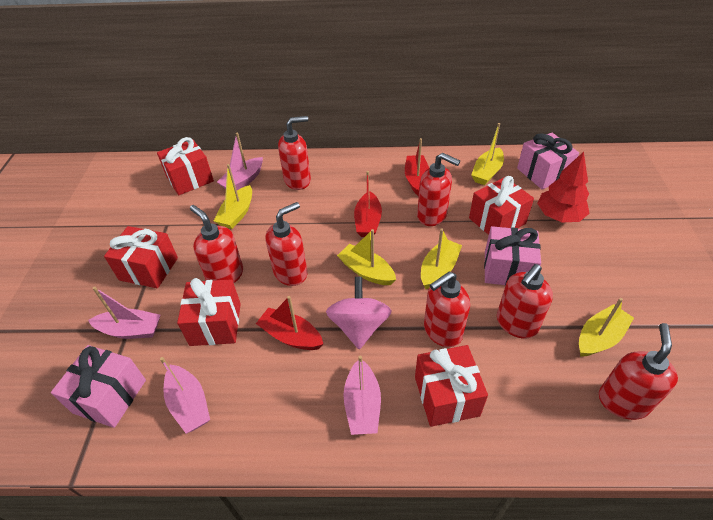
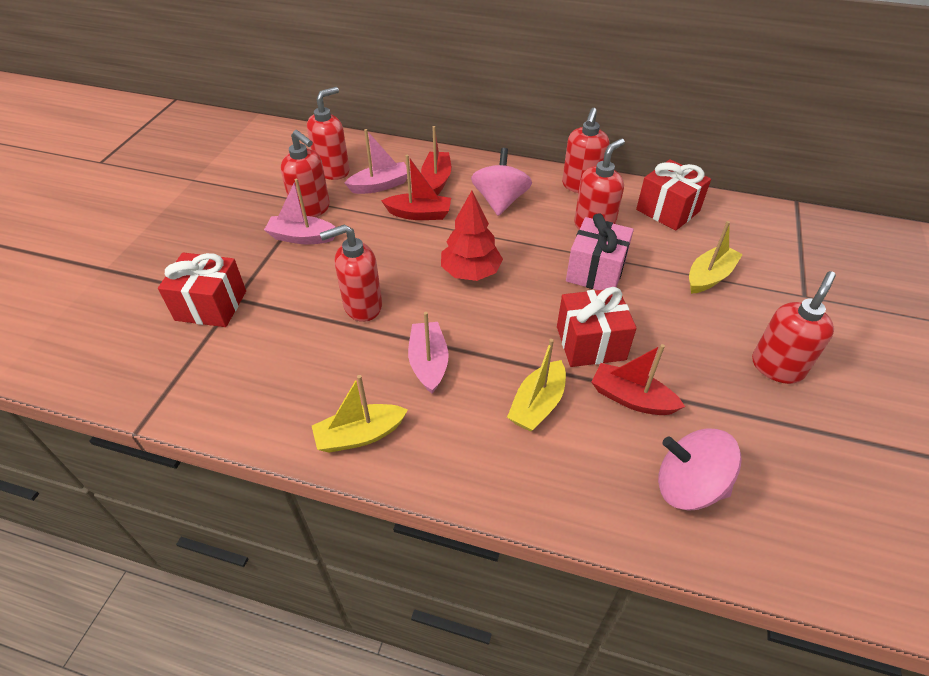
pink boat: [88,287,161,339] [160,357,210,434] [217,132,263,190] [343,355,381,435] = 4 -> [264,179,335,244] [345,129,411,194] [408,312,448,394] = 3
pink gift: [51,345,146,428] [484,226,541,286] [517,133,579,189] = 3 -> [566,213,634,290] = 1
pink spinning top: [326,277,392,349] = 1 -> [471,148,532,216] [658,428,742,511] = 2
red gift: [104,226,178,288] [157,137,214,195] [177,278,241,346] [415,345,488,427] [469,176,534,235] = 5 -> [158,252,246,327] [557,287,637,367] [636,159,711,231] = 3
red soap dispenser: [190,205,243,283] [265,202,307,286] [278,116,311,190] [417,153,460,226] [424,272,470,347] [497,264,553,339] [599,323,678,420] = 7 -> [281,130,330,217] [307,87,350,180] [320,224,382,322] [562,108,610,193] [574,138,625,230] [752,271,836,384] = 6
yellow boat: [214,164,252,229] [337,229,396,285] [421,229,462,289] [471,123,504,185] [579,298,634,357] = 5 -> [312,375,408,453] [507,339,566,432] [689,221,743,294] = 3

